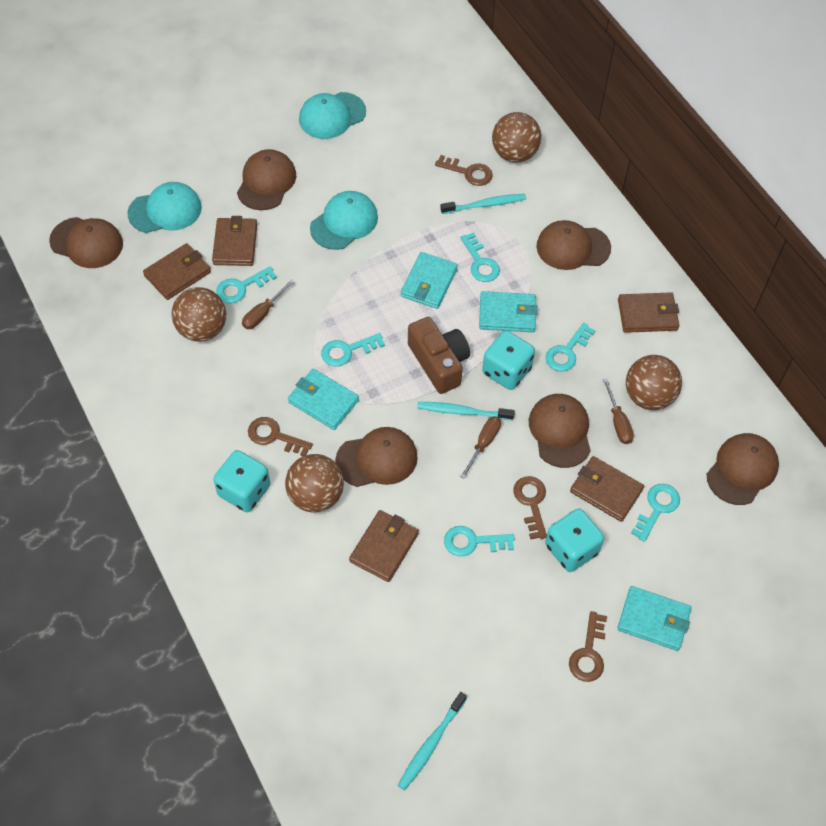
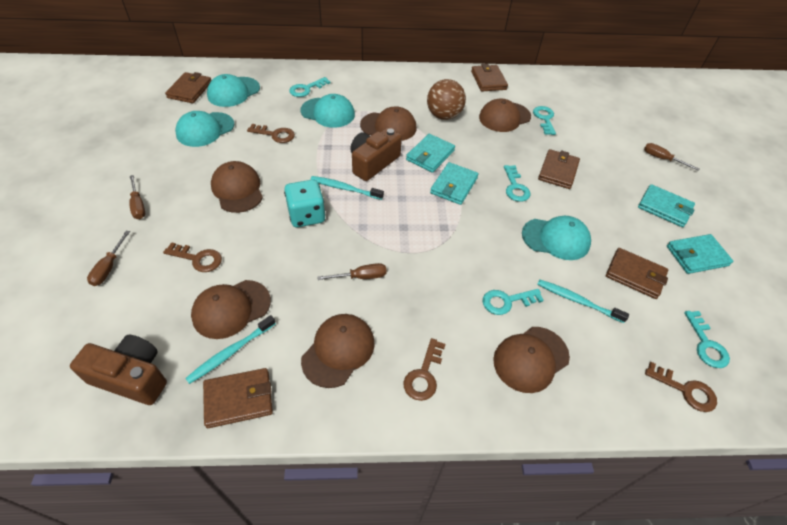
brown ball: [171,287,226,342] [285,454,344,513] [492,112,541,163] [626,355,682,410] = 4 -> [427,79,466,120] = 1
brown camera: [408,317,470,394] = 1 -> [70,335,167,405] [350,128,402,181] = 2
brown screwdriver: [242,280,294,329] [460,416,501,479] [603,379,634,444] = 3 -> [87,231,130,286] [129,175,145,219] [317,263,387,280] [644,143,699,171] = 4
turquoise cap: [127,182,202,233] [299,92,366,139] [310,191,378,250] = 3 -> [175,111,234,147] [207,74,260,107] [300,94,355,128] [522,216,591,260] = 4
turquoise dice: [213,450,270,512] [482,330,535,390] [545,508,604,572] = 3 -> [284,180,325,227] = 1
turquoise key: [216,266,277,303] [321,333,385,366] [444,526,515,557] [460,232,500,282] [545,323,595,372] [631,484,680,542] = 6 -> [289,77,330,97] [482,289,544,315] [504,165,530,202] [533,106,556,135] [684,311,730,368] = 5

